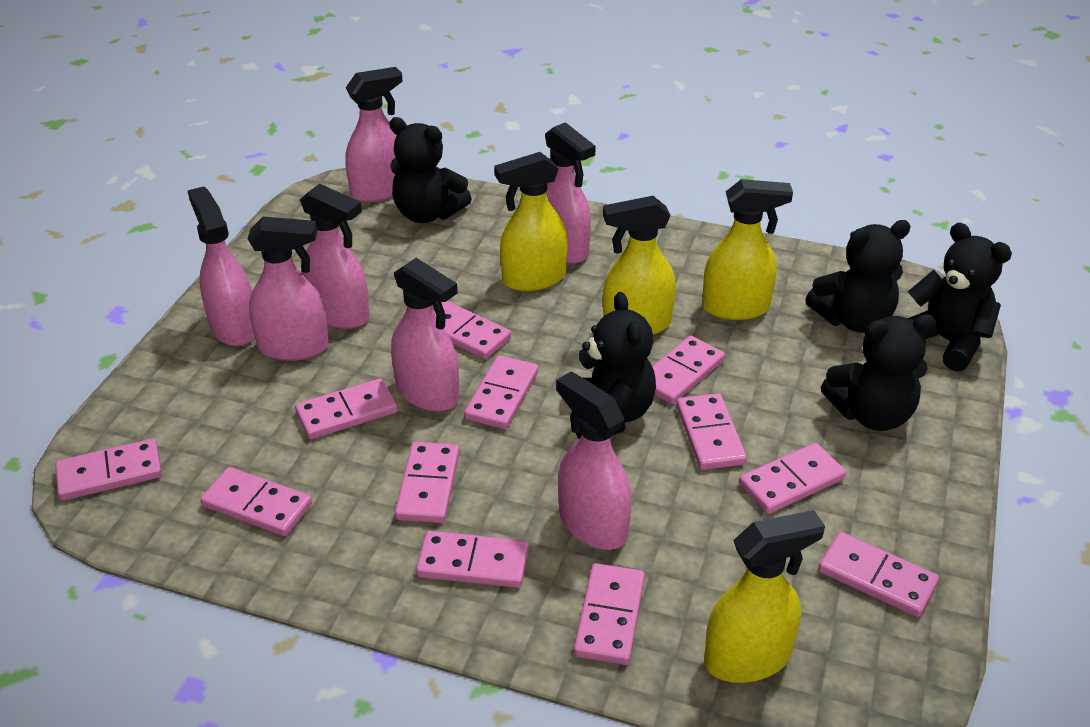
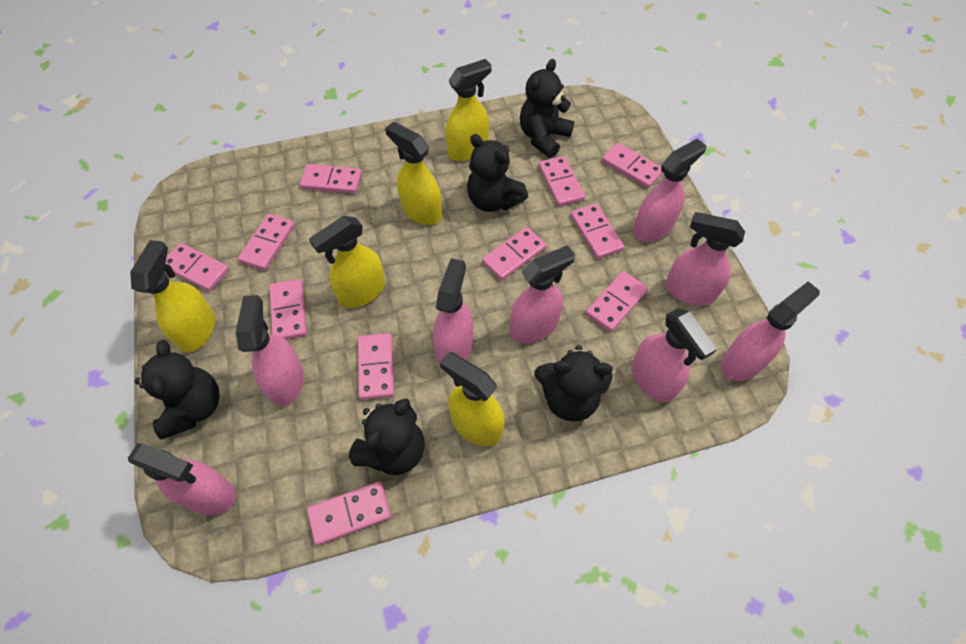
pink domino: [55,439,162,501] [200,467,312,536] [295,378,398,439] [395,442,459,523] [416,531,529,588] [433,301,511,359] [464,355,538,429] [574,563,645,665] [652,336,725,404] [676,393,747,470] [739,443,846,514] [818,532,939,617] = 12 -> [166,243,230,291] [238,214,295,270] [269,279,307,340] [300,164,362,194] [307,481,391,545] [358,333,394,400] [482,227,546,280] [539,156,585,207] [571,203,624,259] [586,271,648,332] [602,143,663,188] = 11
pink spray bottle: [187,186,255,346] [248,217,329,361] [300,183,370,329] [345,67,403,202] [391,258,459,412] [545,122,596,264] [556,371,632,550] = 7 -> [128,443,236,515] [236,295,304,406] [433,258,473,364] [510,245,575,343] [632,308,717,402] [633,139,706,242] [665,212,745,305] [721,281,820,381] = 8
yellow spray bottle: [494,152,568,291] [603,196,676,335] [702,179,793,320] [704,510,825,683] = 4 -> [130,240,215,352] [309,216,385,308] [385,122,442,225] [440,352,505,446] [445,59,492,161] = 5

